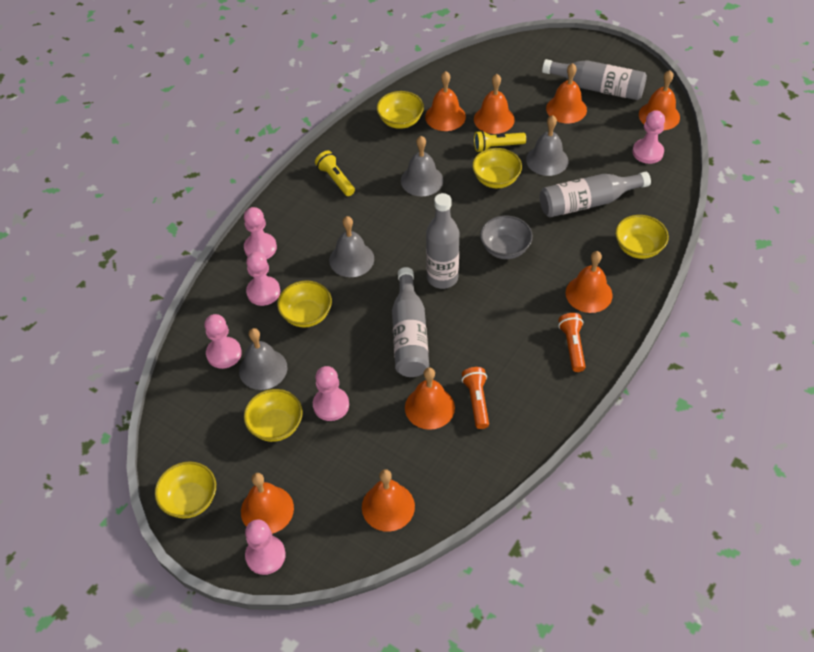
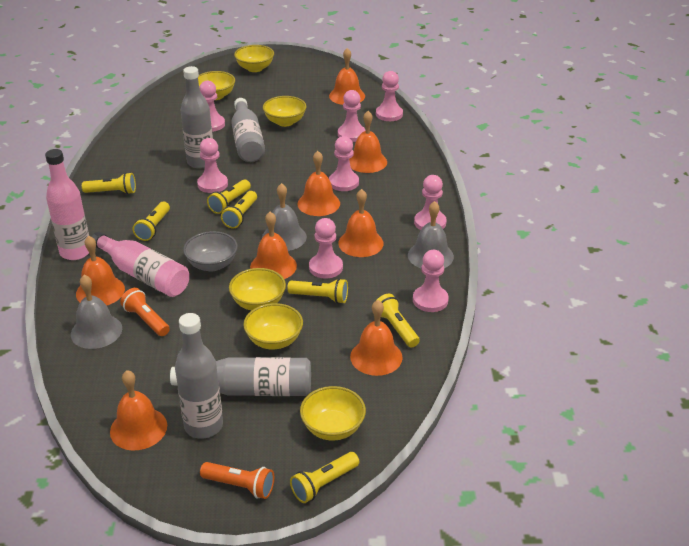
grey bell: [239,328,287,390] [329,216,374,277] [401,136,443,196] [526,115,568,176] = 4 -> [71,275,122,349] [262,183,307,251] [408,201,454,268] = 3
pink bottle: none = 0 -> [45,149,89,260] [92,232,189,297] = 2
pink pawn: [204,314,242,369] [244,207,277,259] [245,520,286,575] [246,252,280,306] [313,366,349,421] [633,110,665,164] = 6 -> [197,138,228,193] [199,81,225,132] [309,218,343,279] [329,136,359,191] [338,90,366,142] [376,71,403,121] [413,250,449,312] [414,175,447,230] = 8
yellow flashlight: [315,151,355,196] [474,130,526,152] = 2 -> [82,172,136,194] [133,202,170,241] [207,179,251,214] [221,191,257,228] [287,278,348,304] [290,452,360,503] [376,294,420,348] = 7

